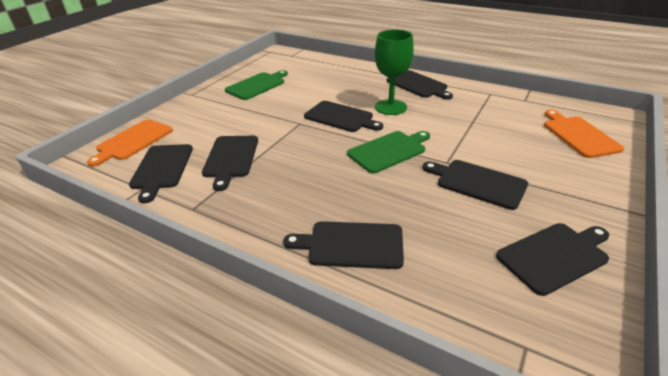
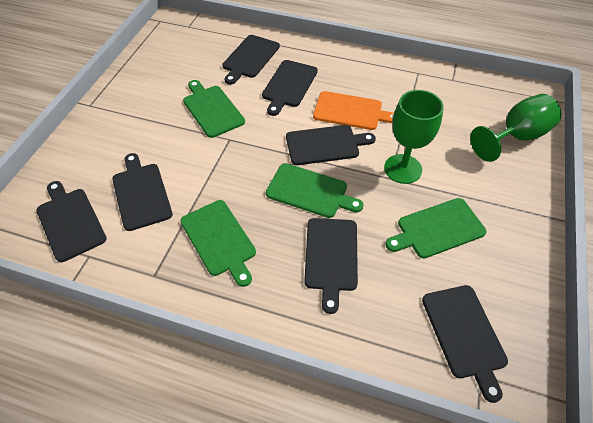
green cutting board: [225,70,288,100] [347,131,430,173] = 2 -> [180,200,256,287] [183,80,245,138] [266,163,364,218] [385,198,487,258] = 4
green goblet: [375,30,414,115] = 1 -> [384,90,444,184] [470,94,561,162] = 2
orange cutting board: [87,119,173,167] [544,110,624,158] = 2 -> [313,91,394,130] = 1

